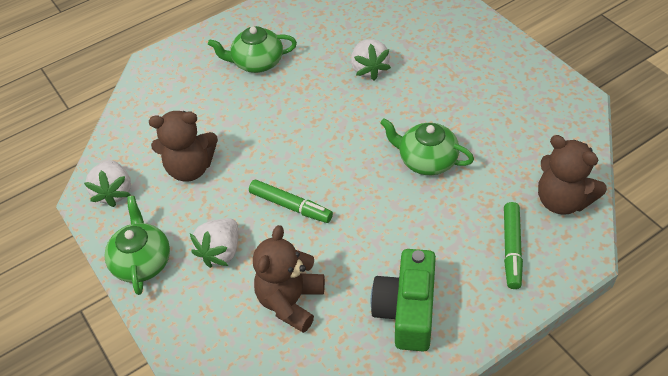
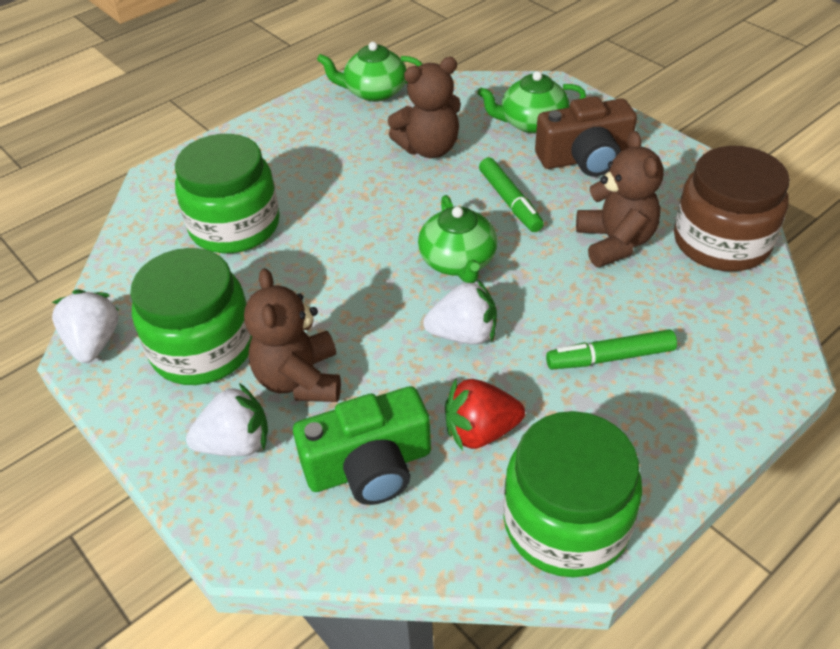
brown camera: none = 0 -> [535,96,637,177] = 1
brown jar: none = 0 -> [674,146,790,271] = 1
green jar: none = 0 -> [130,248,252,385] [175,134,280,253] [503,411,642,577] = 3
red strawberry: none = 0 -> [445,379,525,451] = 1

